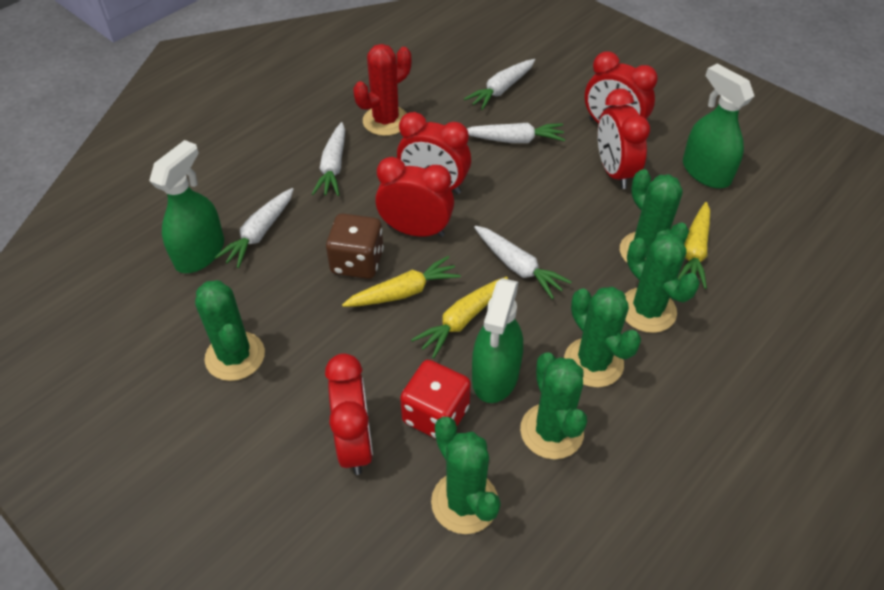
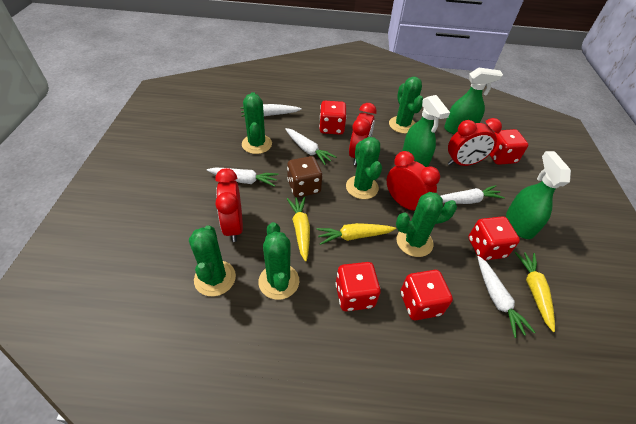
red cactus: [353,44,411,136] = 1 -> none = 0
red clock: [325,353,373,475] [375,157,454,237] [397,112,471,194] [585,51,658,124] [598,89,650,189] = 5 -> [215,168,243,242] [349,103,377,165] [387,151,440,211] [448,118,502,166] = 4
red dice: [400,360,471,439] = 1 -> [319,101,347,135] [335,262,381,311] [401,270,453,320] [468,217,520,260] [490,129,528,165] = 5

